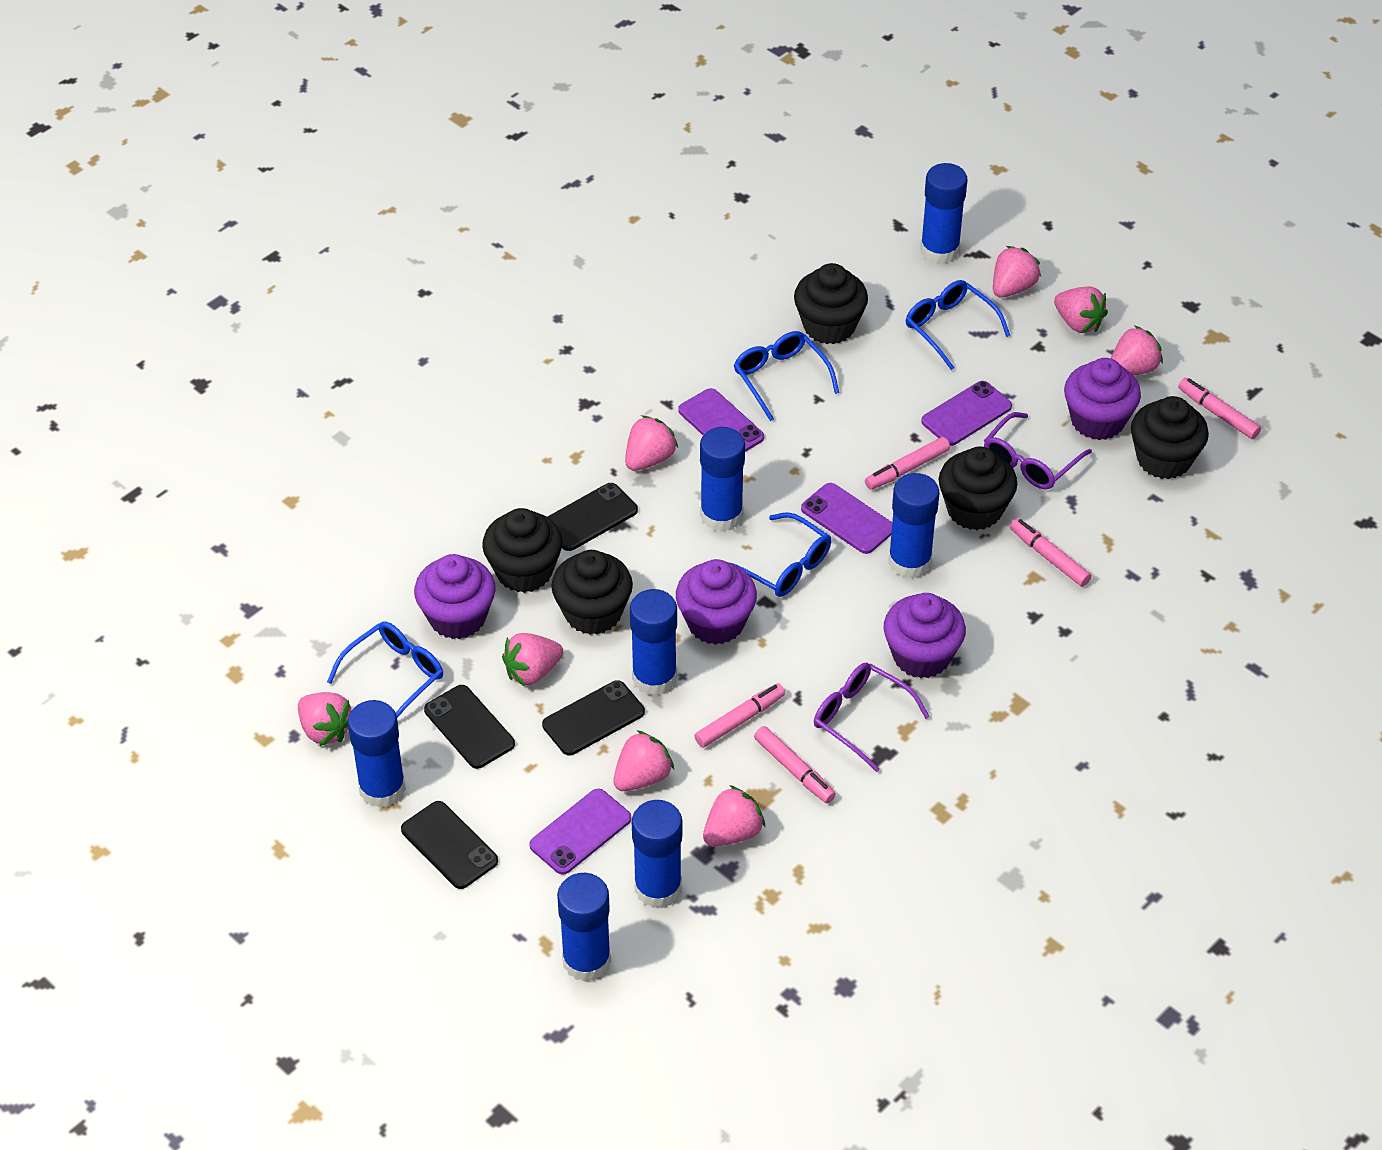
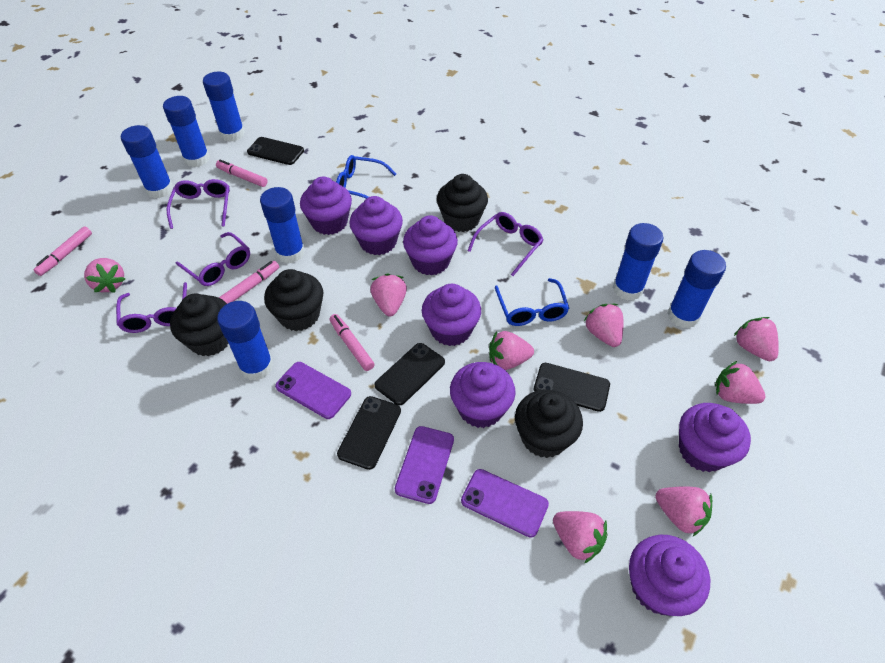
black cupcake: [482,508,562,593] [551,550,633,635] [794,263,868,344] [939,447,1017,530] [1131,396,1209,479] = 5 -> [170,293,229,356] [264,269,323,331] [437,174,488,232] [515,390,583,458] = 4
blue glasses: [327,622,443,718] [728,512,831,597] [734,331,839,422] [906,280,1010,370] = 4 -> [336,155,396,199] [495,278,569,326] = 2
pink marker: [694,683,785,748] [754,726,836,803] [865,437,950,490] [1010,518,1091,587] [1178,378,1261,439] = 5 -> [33,226,92,276] [216,160,268,187] [219,261,279,304] [329,314,375,371] = 4
purple cupcake: [414,554,496,639] [676,559,757,645] [884,593,966,678] [1064,358,1141,440] = 4 -> [300,176,352,235] [349,196,403,255] [403,215,458,276] [422,284,481,346] [450,362,516,428] [629,535,710,616] [679,403,751,472] = 7
purple glasses: [814,663,930,772] [984,412,1092,489] = 2 -> [116,282,187,333] [167,179,230,229] [176,232,250,286] [468,212,543,276] = 4
purple phone: [529,789,631,875] [678,388,764,452] [801,483,892,554] [921,381,1012,446] = 4 -> [275,362,351,419] [395,426,454,504] [461,469,549,538] = 3

